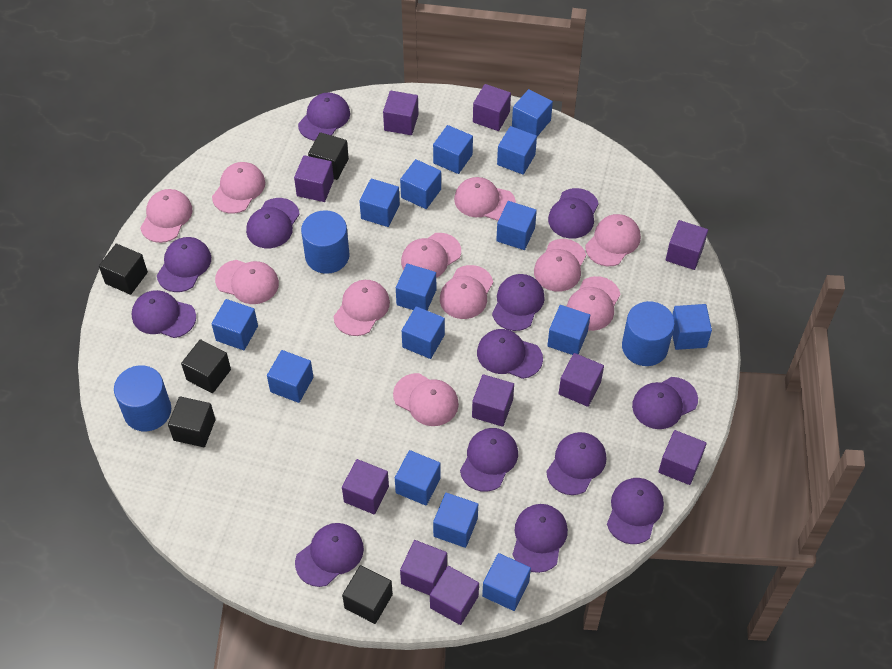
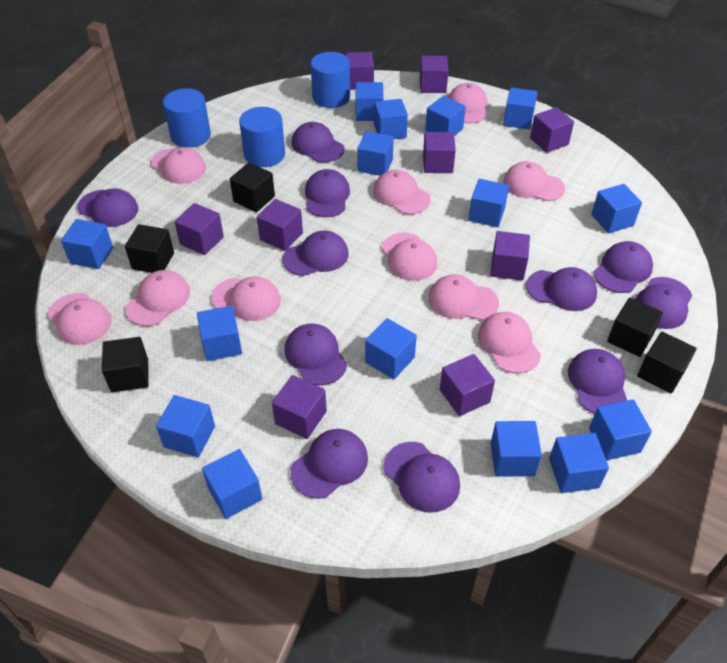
pink cap: [140,189,192,243] [212,162,265,214] [215,260,279,304] [334,280,390,336] [393,373,459,426] [401,233,461,278] [440,265,493,319] [454,177,516,221] [534,239,586,292] [566,276,620,331] [585,214,641,266] = 11 -> [47,293,111,345] [125,270,190,326] [151,148,206,184] [211,276,281,321] [373,170,431,214] [381,233,437,281] [428,274,499,320] [448,83,488,123] [478,312,541,374] [503,161,565,201] = 10
purple cap: [132,290,196,338] [157,237,211,292] [246,198,300,248] [295,523,364,587] [298,92,350,141] [460,428,518,492] [477,329,543,379] [492,274,545,331] [513,504,568,573] [546,432,606,495] [548,188,599,238] [607,478,664,544] [632,377,698,429] = 13 -> [77,188,138,227] [283,231,348,276] [285,323,347,386] [290,429,368,499] [292,122,344,163] [305,169,350,217] [383,442,460,513] [526,267,597,311] [568,349,627,414] [594,241,653,293] [635,277,692,329] = 11
purple cube: [294,155,334,202] [342,459,389,514] [383,91,419,135] [400,540,447,595] [430,566,479,625] [472,374,514,427] [473,84,511,131] [559,353,604,407] [658,430,707,485] [666,220,708,270] = 10 -> [174,203,224,255] [257,199,303,251] [272,375,327,439] [346,52,374,90] [420,56,449,93] [423,132,456,173] [440,354,495,416] [490,231,530,281] [530,107,574,153] = 9

